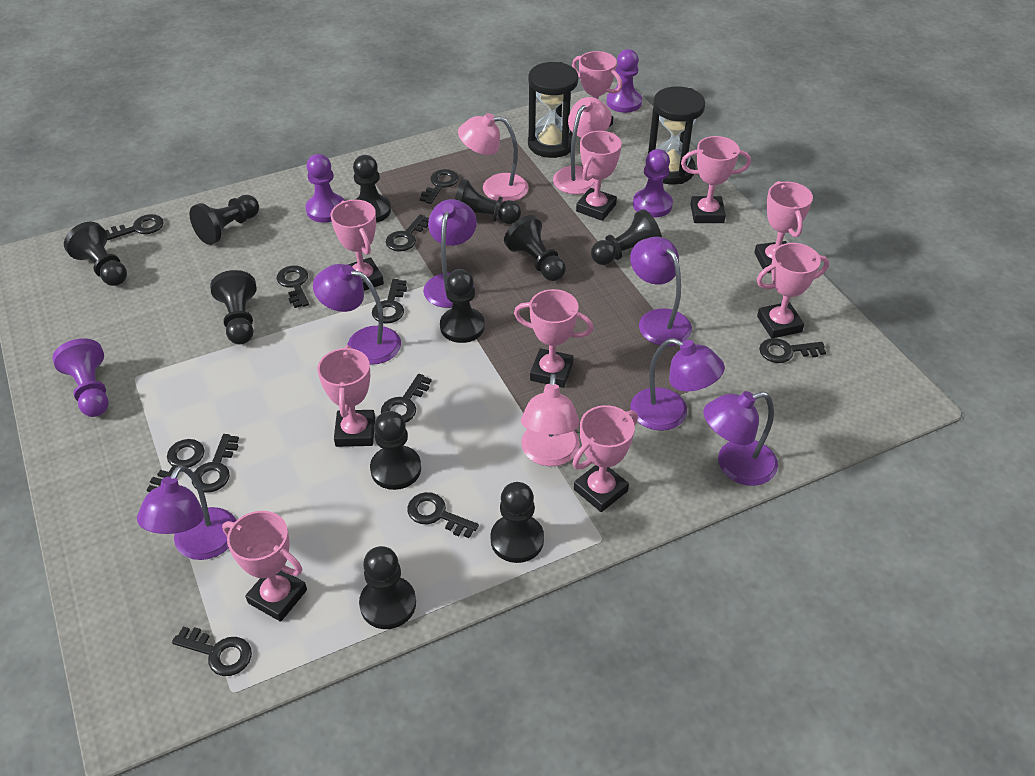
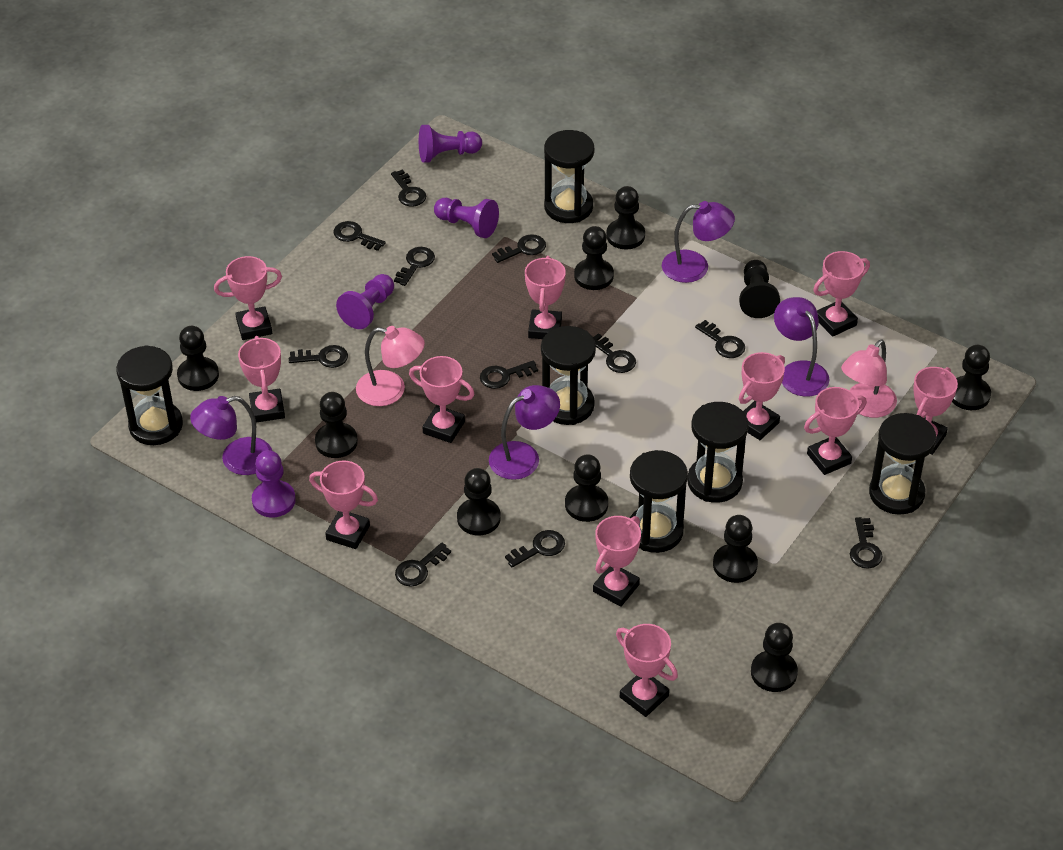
black hourglass: [528,62,578,158] [648,86,705,185] = 2 -> [116,345,183,445] [541,326,596,425] [544,130,594,223] [630,450,688,553] [687,402,749,503] [869,413,936,515] = 6
black pawn: [64,222,127,286] [189,195,259,245] [210,270,257,344] [353,155,391,223] [359,546,416,629] [370,411,421,490] [440,269,485,343] [455,178,521,224] [490,482,544,563] [504,215,566,281] [591,209,662,265] = 11 -> [177,326,219,391] [315,392,358,458] [457,468,501,535] [565,454,608,522] [574,226,614,290] [606,186,645,249] [713,515,758,583] [739,260,780,318] [751,623,798,692] [952,345,991,410] = 10
pink lamp: [458,113,529,202] [521,374,580,466] [553,97,612,194] = 3 -> [356,326,425,406] [841,339,897,418] = 2
pink trophy: [222,511,307,622] [318,345,375,447] [331,200,384,291] [514,289,594,388] [572,51,622,127] [572,405,638,512] [576,131,622,221] [681,136,751,223] [754,181,813,273] [757,243,829,338] = 10 -> [214,256,282,340] [238,336,285,423] [309,461,378,549] [409,356,475,443] [525,256,566,339] [593,516,641,607] [616,624,678,717] [739,352,785,440] [804,387,866,475] [813,251,870,337] [913,367,958,455] = 11
purple lamp: [137,465,237,560] [313,264,401,365] [423,199,477,308] [630,237,692,346] [630,338,725,431] [703,391,778,486] = 6 -> [190,396,272,475] [489,385,560,480] [662,201,735,283] [774,297,829,397] = 4

